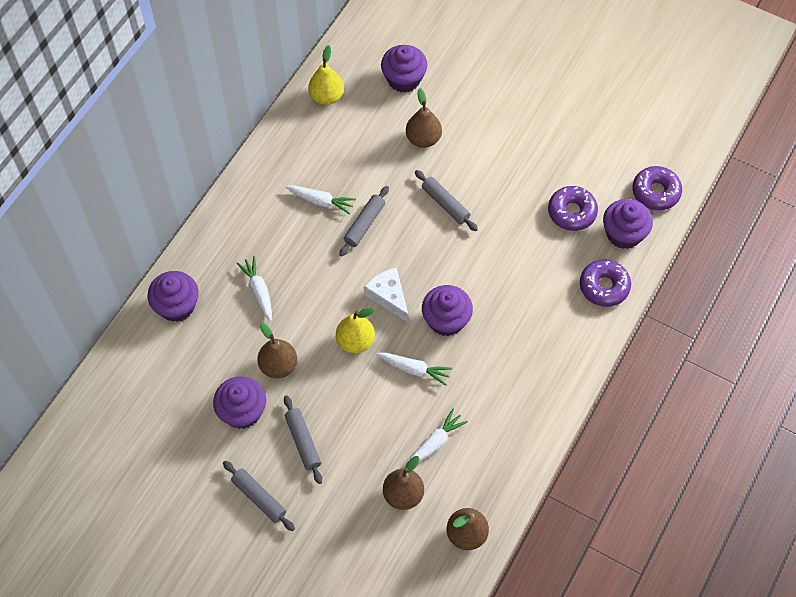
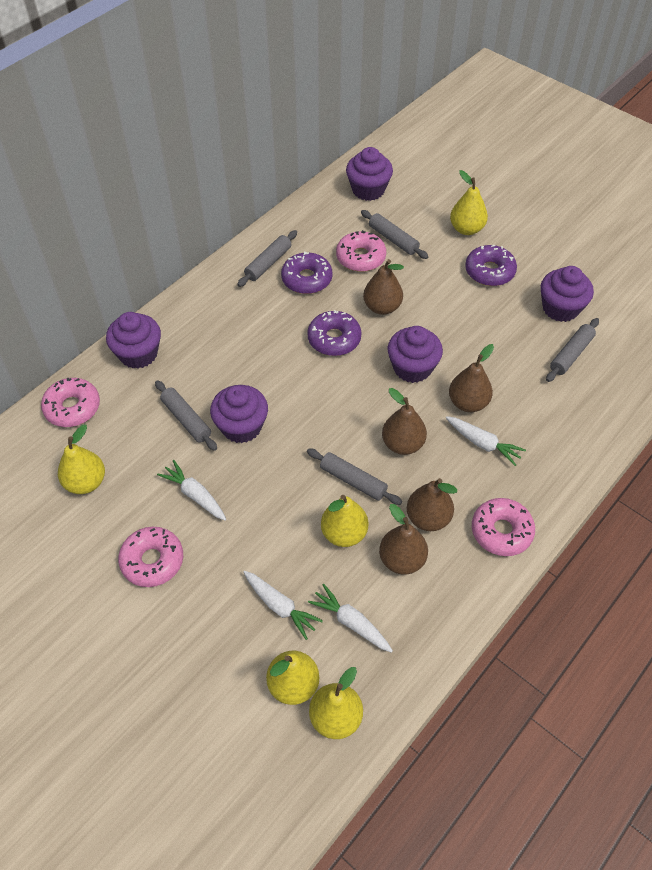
brown pear: [257,323,297,378] [383,456,424,510] [406,88,442,148] [446,508,489,550] = 4 -> [363,259,404,315] [379,504,428,575] [382,388,427,455] [407,478,457,531] [449,344,494,412] = 5
grey rolling pin: [223,461,295,531] [284,396,322,484] [339,186,389,257] [415,170,478,231] = 4 -> [155,380,217,451] [237,230,297,287] [307,449,402,505] [361,210,428,259] [546,318,599,382] = 5
pink donut: none = 0 -> [41,377,100,427] [118,527,183,587] [336,230,386,272] [472,498,535,556] = 4
white cheese: [364,267,408,322] = 1 -> none = 0
yellow pear: [308,45,344,105] [336,308,375,354] = 2 -> [58,425,105,494] [266,651,319,705] [309,667,363,739] [321,495,368,547] [450,170,488,235] = 5

